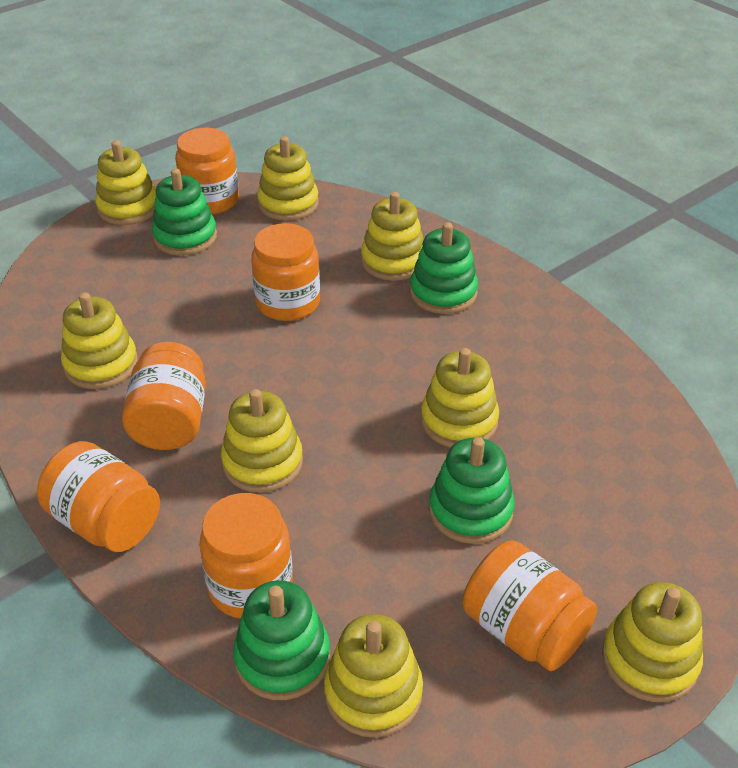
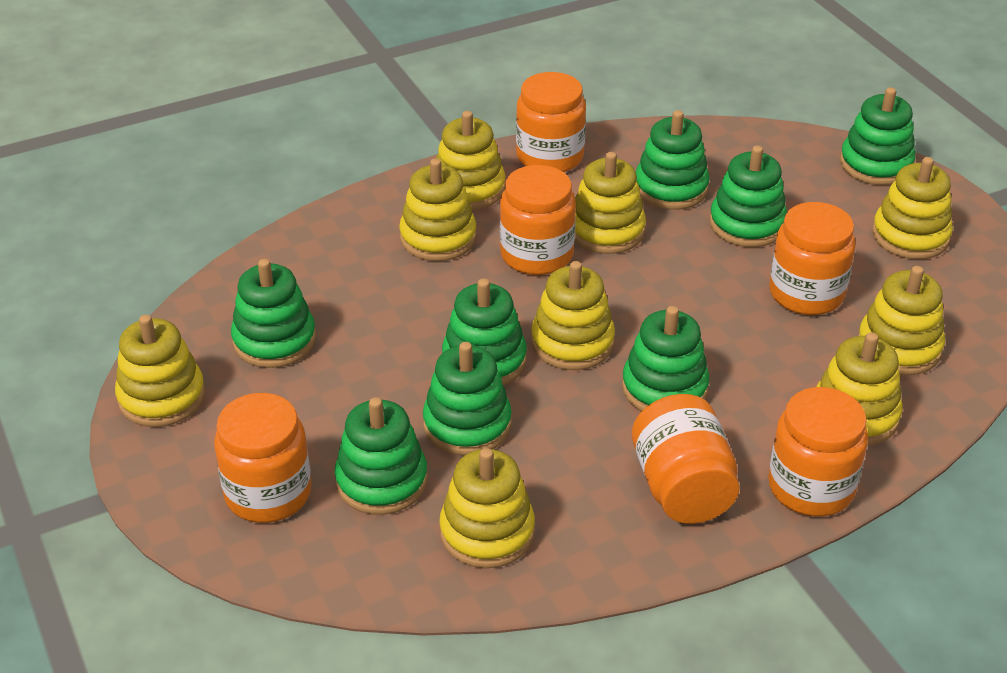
green stacking toy: [152,169,217,256] [233,580,330,700] [410,223,478,314] [429,437,515,544] = 4 -> [231,259,316,368] [335,397,428,515] [423,342,512,456] [442,279,527,385] [622,306,710,411] [636,110,710,210] [709,146,787,247] [840,87,916,185] = 8
yellow stacking toy: [61,292,138,389] [95,140,157,225] [221,389,303,492] [257,136,319,221] [324,614,423,738] [361,192,424,281] [421,348,499,448] [602,582,703,702] = 8 -> [115,315,205,427] [399,159,477,261] [436,111,506,210] [439,448,535,568] [531,261,615,370] [575,152,646,254] [816,332,903,446] [858,266,945,375] [872,157,953,259] = 9

